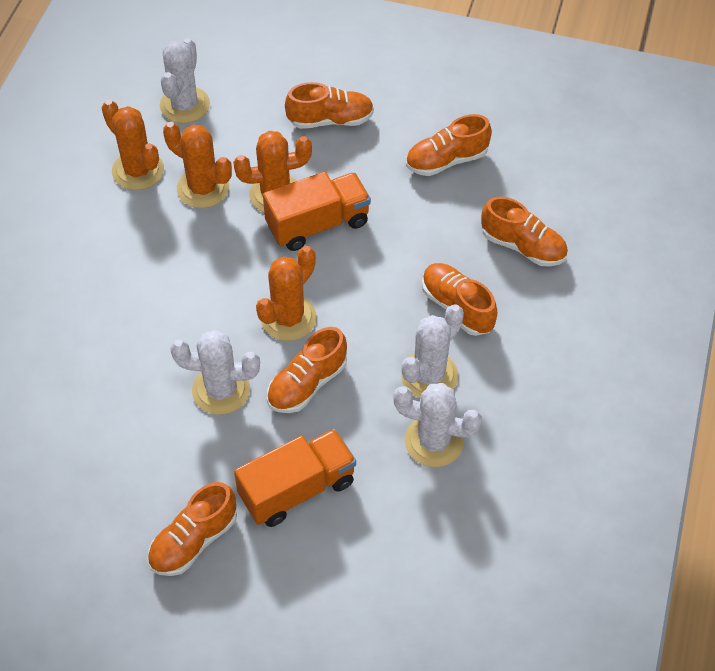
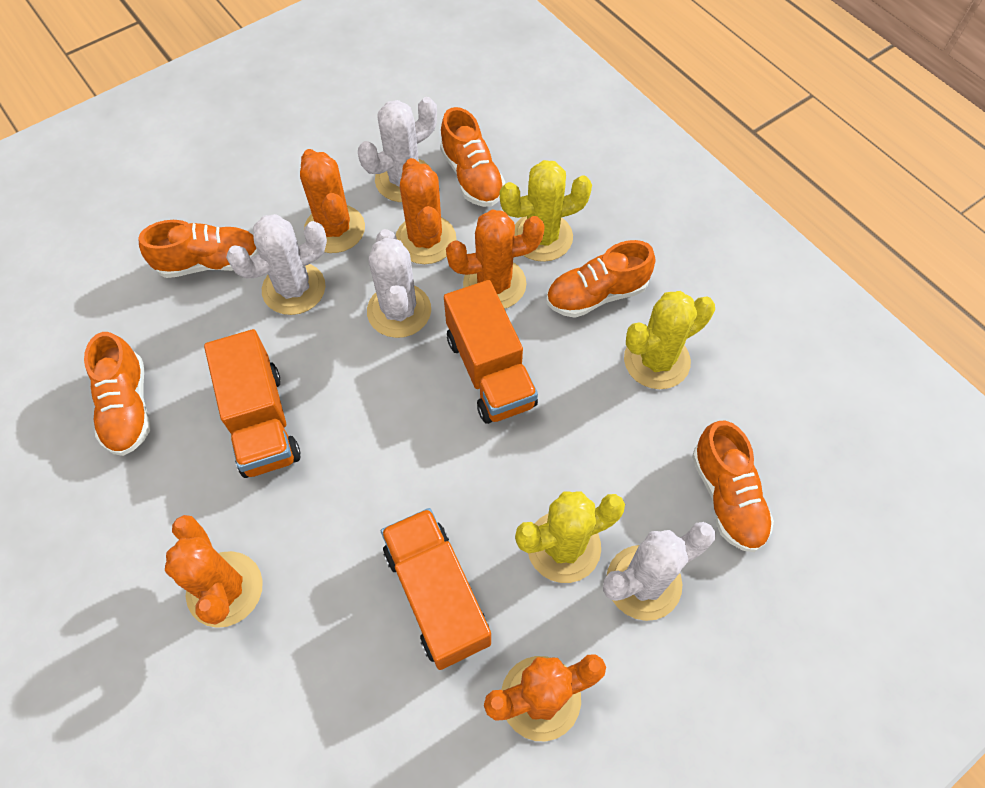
orange cactus: [102,100,164,190] [163,122,232,208] [233,131,312,212] [256,246,317,341] = 4 -> [165,515,263,628] [300,149,365,253] [396,158,456,264] [446,210,545,309] [484,654,606,741] = 5
orange shoe: [147,482,237,576] [267,327,347,413] [285,82,374,129] [406,114,492,176] [422,263,497,336] [481,197,568,266] = 6 -> [84,332,150,456] [138,220,259,278] [440,107,505,207] [546,240,655,318] [692,421,774,552] = 5
orange truck: [234,429,356,527] [263,172,371,251] = 2 -> [204,329,301,478] [381,508,491,670] [444,280,538,424] = 3
yellow cactus: none = 0 -> [500,160,592,262] [515,491,625,583] [624,291,715,389] = 3

